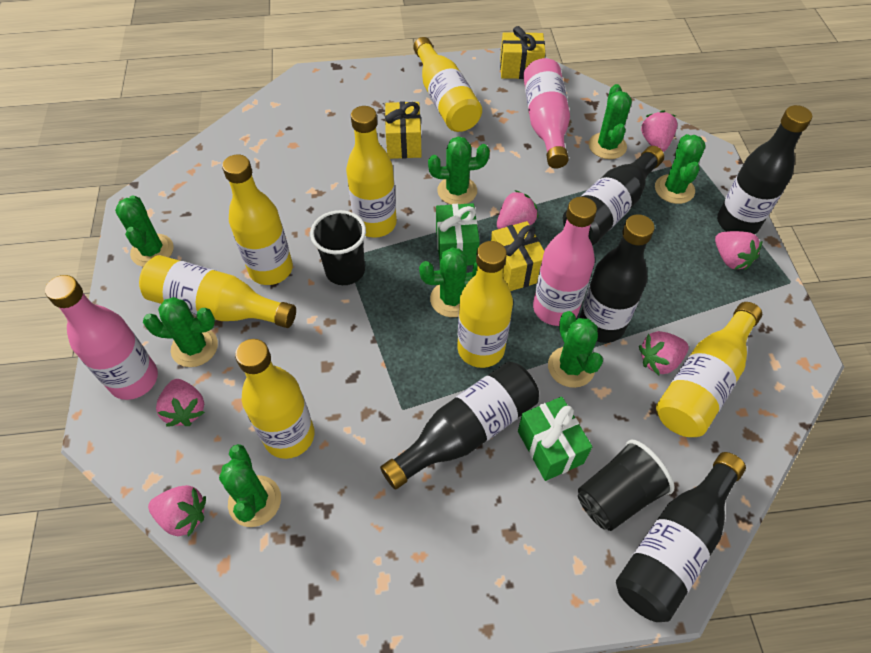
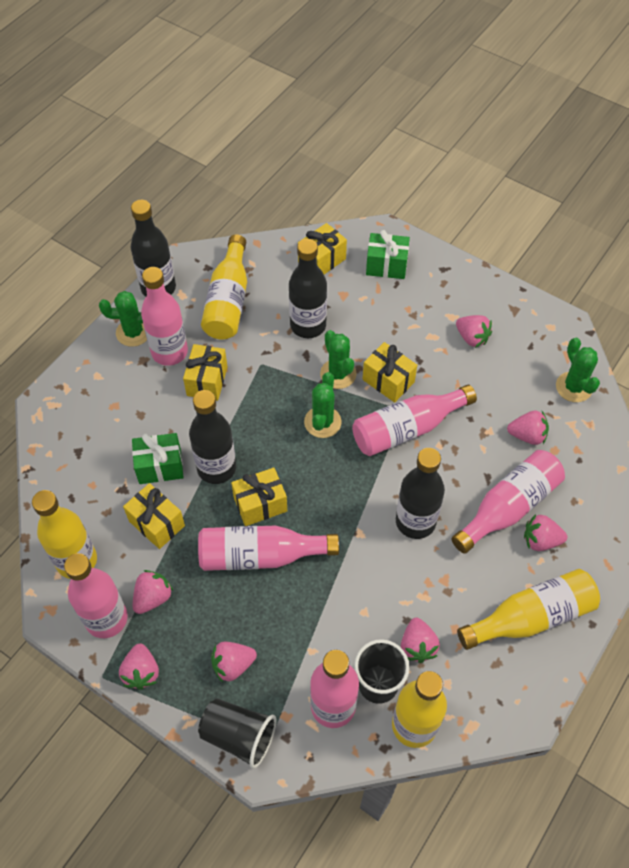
black bottle: [380,361,539,490] [563,146,664,245] [580,214,655,343] [616,452,746,622] [717,105,812,234] = 5 -> [131,200,176,297] [189,390,236,484] [289,239,327,338] [396,448,445,539] = 4
green cactus: [115,195,174,267] [143,297,218,367] [219,444,281,527] [419,248,478,317] [428,136,490,205] [548,311,603,388] [589,84,632,159] [655,134,706,204] = 8 -> [99,291,147,347] [304,372,342,438] [320,330,356,389] [556,338,600,402] = 4
pink bottle: [45,275,158,400] [523,58,570,168] [533,197,597,326] = 3 -> [64,553,128,638] [141,267,188,366] [198,526,339,571] [310,650,359,728] [352,385,477,456] [451,450,565,554] = 6
pink strawberry: [148,485,206,537] [156,379,205,427] [497,190,538,229] [639,331,689,375] [641,110,678,152] [715,231,763,270] = 6 -> [119,643,159,690] [133,570,173,614] [211,642,257,683] [401,618,440,663] [456,315,492,348] [507,411,549,445] [524,514,567,551] = 7
yellow bottle: [139,255,296,328] [222,154,293,285] [235,339,314,459] [346,106,397,238] [413,37,482,132] [457,241,513,368] [656,302,762,437] = 7 -> [32,490,97,579] [201,234,247,340] [392,671,447,748] [457,569,600,650] = 4
yellow gift: [385,101,422,159] [491,221,544,291] [500,26,545,79] = 3 -> [123,483,185,549] [183,344,227,401] [231,467,287,526] [298,223,347,274] [362,342,417,403] = 5

